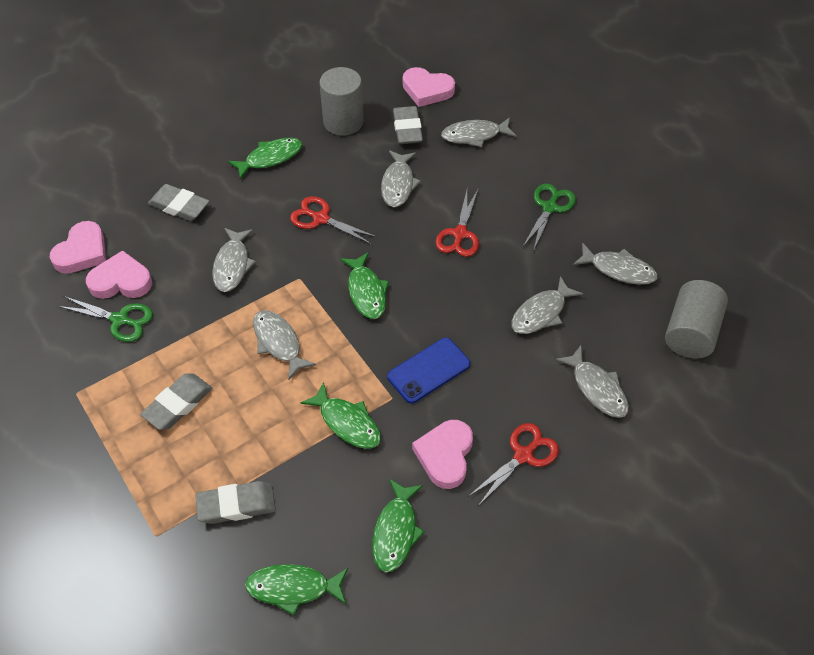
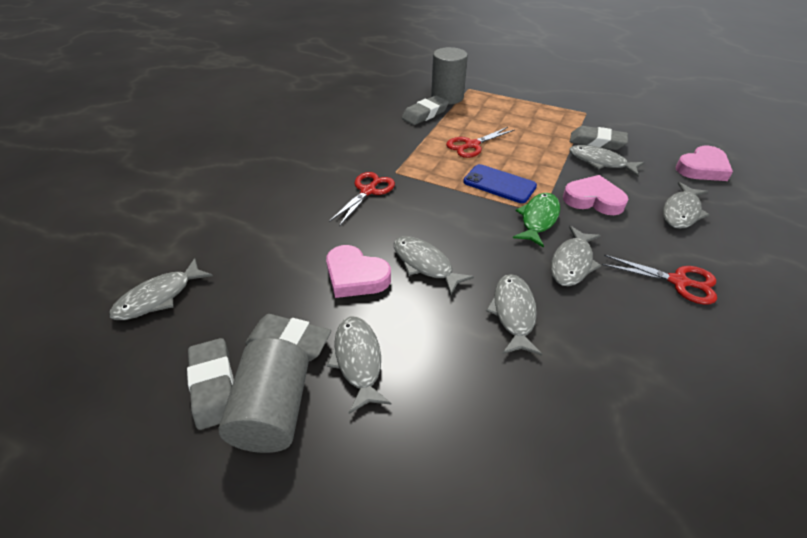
green fish: [228,138,302,179] [245,564,348,616] [301,382,381,449] [340,252,389,319] [372,479,425,572] = 5 -> [513,193,560,248] = 1
green scissors: [58,296,153,342] [523,184,576,251] = 2 -> none = 0
pink heart: [49,221,106,274] [86,250,152,299] [403,67,455,107] [412,420,473,489] = 4 -> [326,245,391,298] [563,175,628,215] [676,146,733,181] = 3

